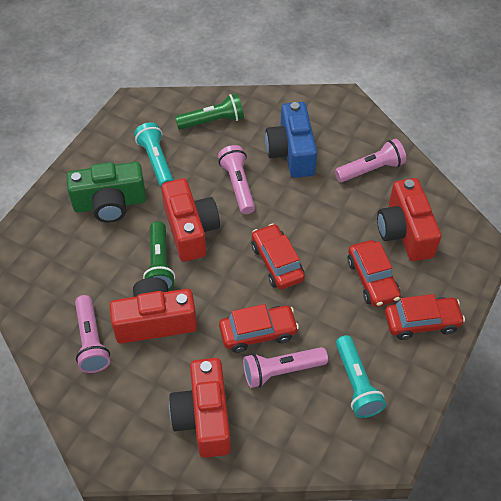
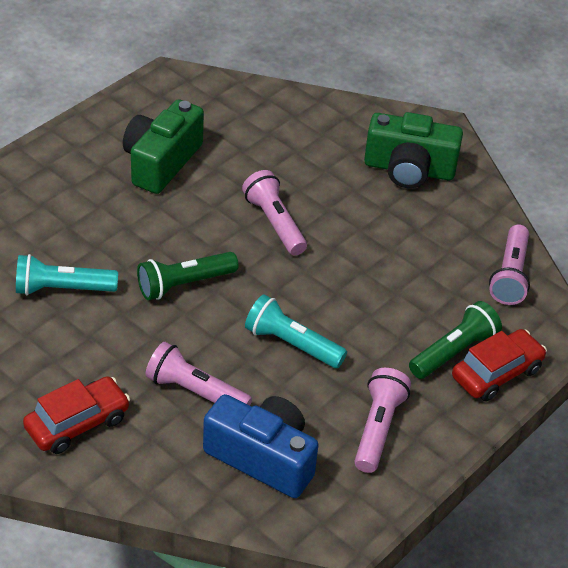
green camera: [66,162,146,223] = 1 -> [123,99,204,194] [364,112,463,188] = 2
red camera: [110,277,197,344] [161,178,220,262] [169,358,231,458] [377,178,441,261] = 4 -> none = 0
red car: [219,304,299,353] [251,223,305,289] [348,240,401,307] [385,294,465,340] = 4 -> [23,376,130,454] [452,329,547,401] = 2

